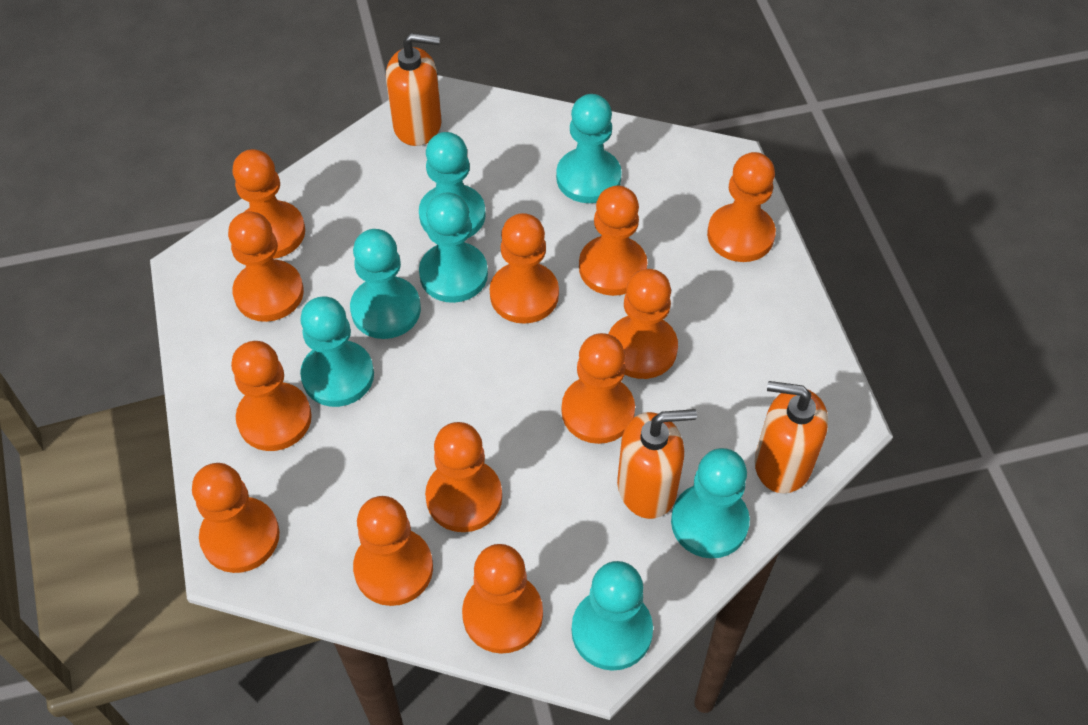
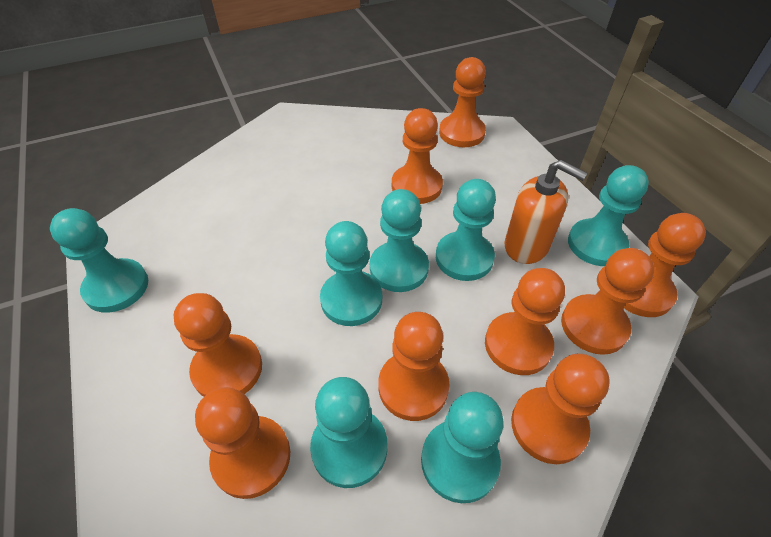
orange pawn: [192,463,280,573] [228,211,304,322] [231,341,312,451] [232,149,305,259] [353,496,433,606] [425,422,502,532] [462,544,543,654] [490,213,559,324] [562,333,635,444] [579,186,648,296] [608,269,678,379] [707,152,776,262] = 12 -> [174,293,262,397] [195,387,290,499] [378,312,450,421] [392,108,443,204] [439,57,486,147] [485,268,565,375] [511,353,610,464] [561,248,654,355] [624,213,706,317] = 9
orange soap dispenser: [386,33,442,146] [617,409,697,519] [755,381,828,493] = 3 -> [504,160,587,264] = 1

